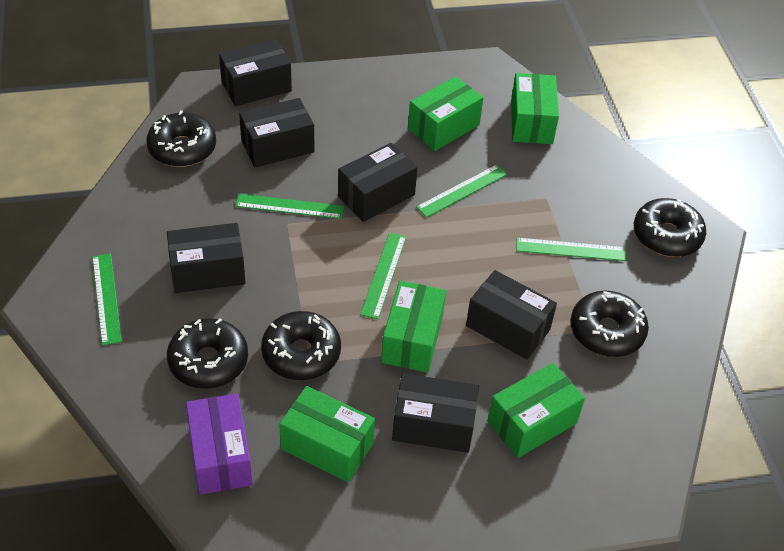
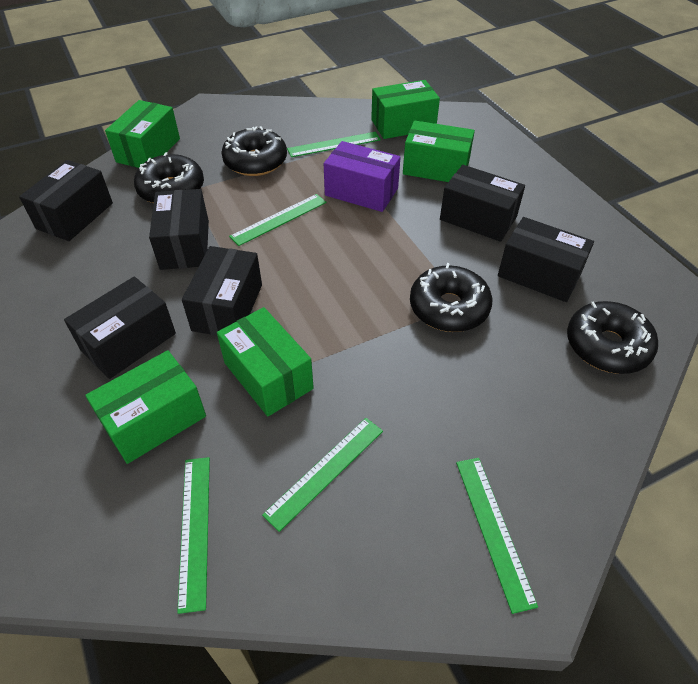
black donut: [146,110,216,167] [167,318,248,389] [261,311,341,380] [571,290,649,357] [634,198,706,257] = 5 -> [134,152,204,203] [221,126,287,176] [410,263,492,332] [567,301,658,374] = 4

